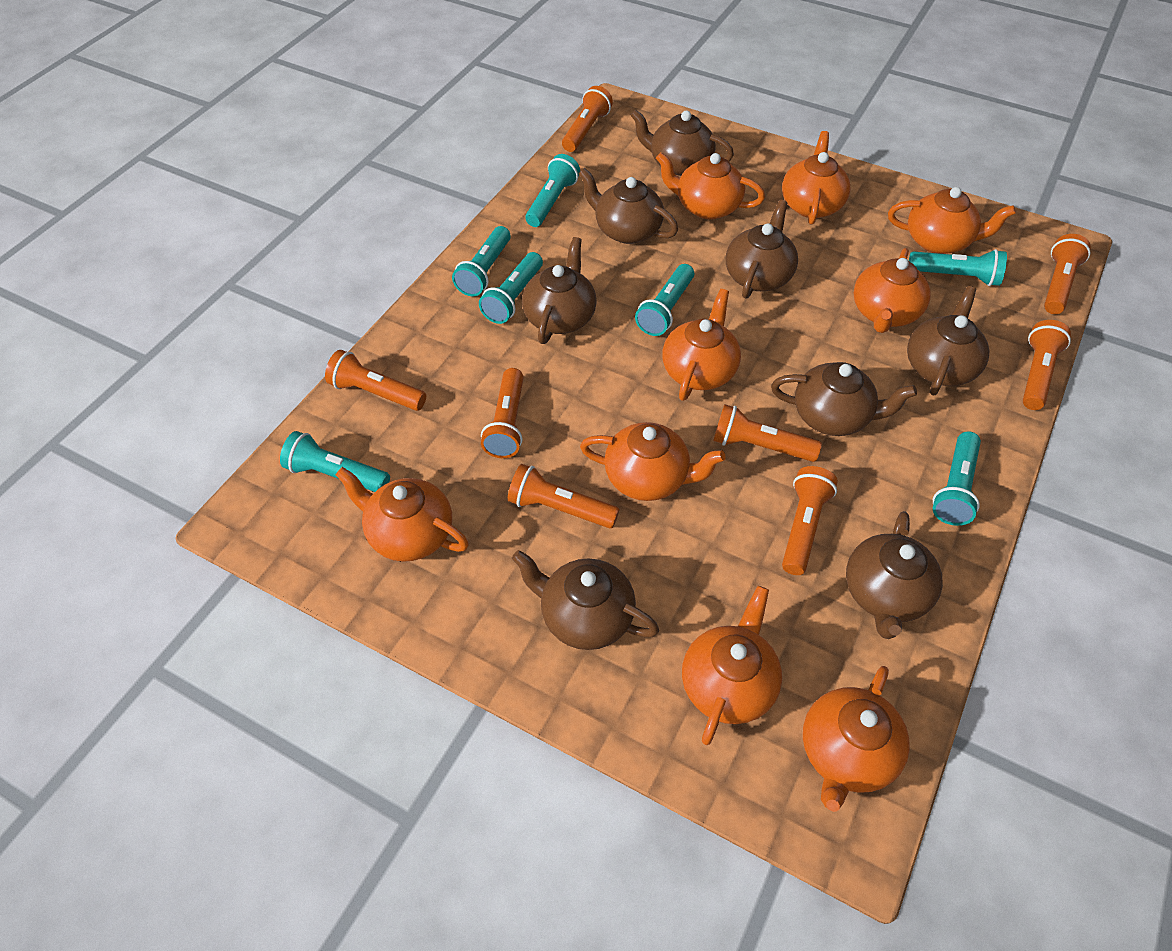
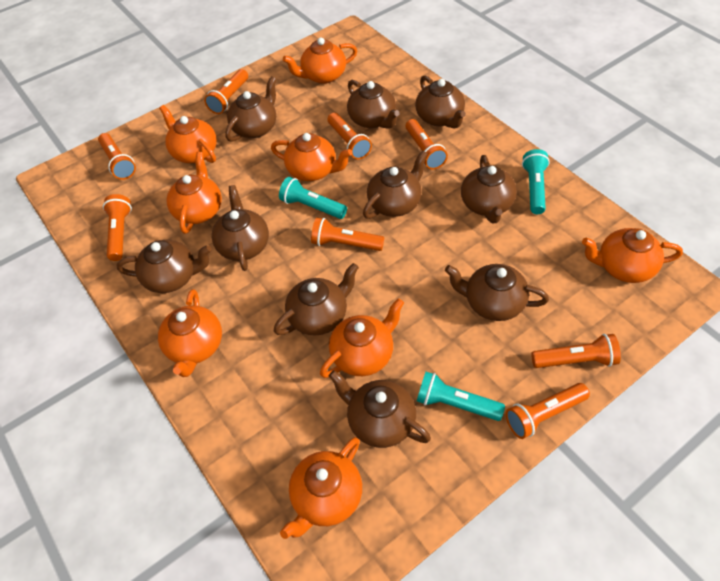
brown teapot: [512,550,659,650] [522,237,597,344] [578,168,678,244] [631,109,734,176] [726,200,798,299] [771,362,917,436] [846,511,943,639] [907,286,989,396] = 8 -> [117,240,212,293] [212,185,269,271] [225,76,276,142] [274,263,359,336] [329,370,431,448] [347,80,399,129] [363,150,428,219] [415,76,466,129] [445,264,549,321] [461,155,517,223] = 10
orange teapot: [335,467,469,562] [580,422,726,501] [656,152,765,219] [662,289,741,401] [682,586,782,745] [782,131,851,225] [803,666,910,812] [854,248,931,333] [888,187,1016,254] = 9 -> [158,289,222,377] [159,105,217,163] [166,152,222,234] [271,133,352,181] [280,437,362,539] [283,37,357,84] [320,298,404,378] [582,228,683,283] = 8
turquoise flashlight: [280,431,390,492] [452,226,511,296] [479,252,543,324] [525,154,580,227] [635,264,694,336] [909,249,1007,286] [933,431,981,526] = 7 -> [279,177,347,219] [417,372,505,421] [522,149,550,214] = 3

